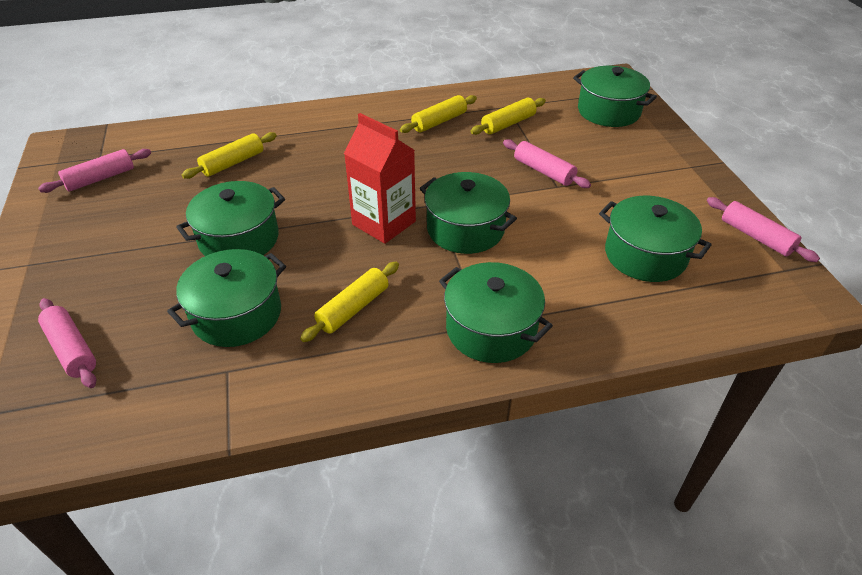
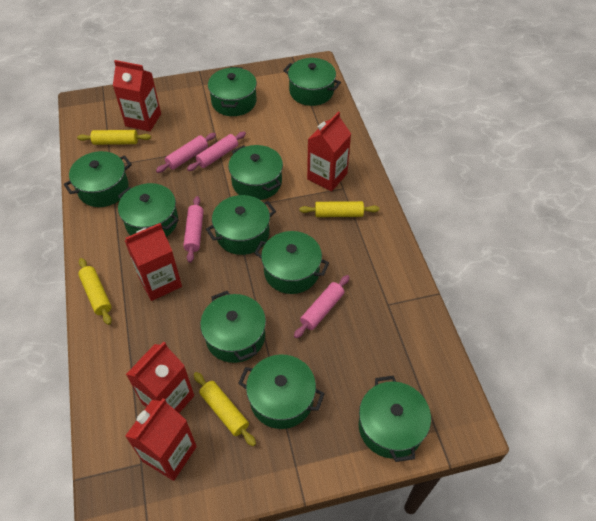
green pot: [167,249,286,347] [176,181,285,256] [420,172,517,254] [439,262,553,363] [573,66,657,127] [599,196,712,282] = 6 -> [64,151,132,207] [118,183,178,237] [200,291,266,363] [206,195,276,255] [208,67,257,116] [228,145,283,200] [238,355,325,429] [254,231,329,294] [283,58,341,106] [359,376,431,462] = 10
red carton: [344,113,416,244] = 1 -> [113,60,161,132] [125,223,182,301] [125,398,197,481] [126,342,194,413] [307,111,351,191] = 5

